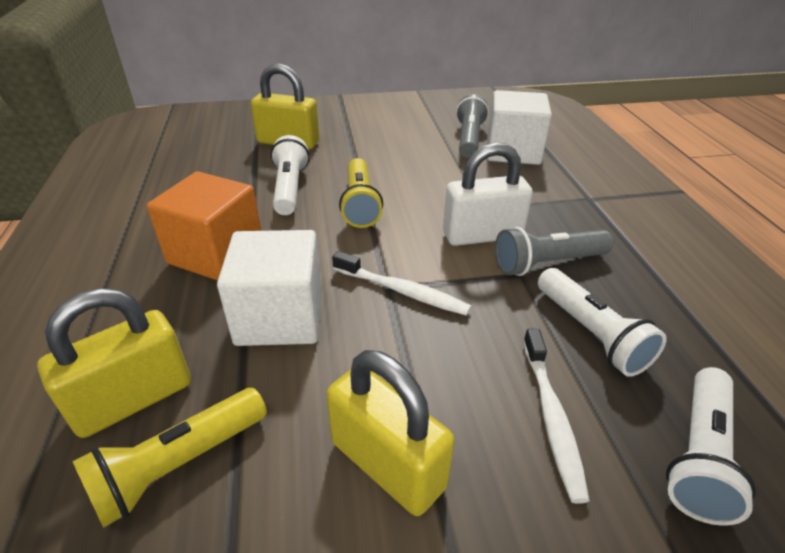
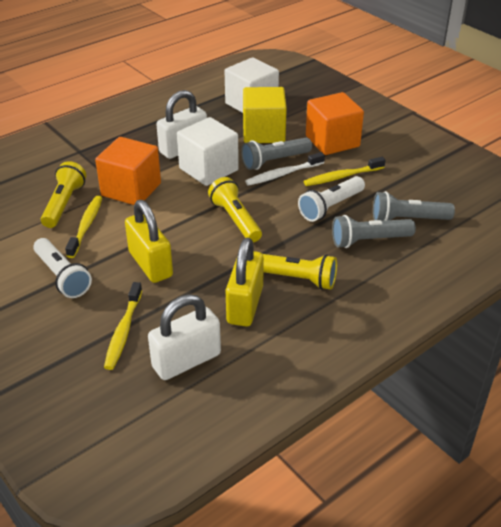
grey flashlight: [456,94,489,158] [495,227,614,276] = 2 -> [241,137,312,170] [332,215,416,248] [373,191,455,221] = 3
orange cube: [147,171,261,281] = 1 -> [95,137,161,205] [306,92,364,155] = 2
white flashlight: [271,135,310,215] [538,268,667,377] [666,367,756,526] = 3 -> [33,238,92,298] [298,176,365,222] = 2
white padlock: [443,142,533,246] = 1 -> [148,294,221,380] [156,90,207,159] = 2
white toothbrush: [332,251,471,316] [523,329,590,504] = 2 -> [245,152,325,186] = 1
yellow cube: none = 0 -> [243,87,287,143] = 1
yellow flashlight: [72,388,267,528] [339,158,383,228] = 2 -> [41,161,86,228] [208,177,262,242] [263,254,337,290] = 3
yellow padlock: [37,288,191,438] [251,63,319,150] [326,350,455,516] = 3 -> [125,200,173,283] [226,238,264,327] = 2
yellow toothbrush: none = 0 -> [65,196,102,258] [104,282,142,370] [304,157,385,186] = 3

